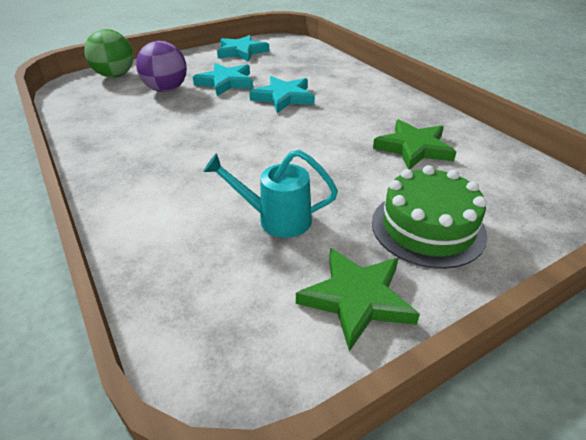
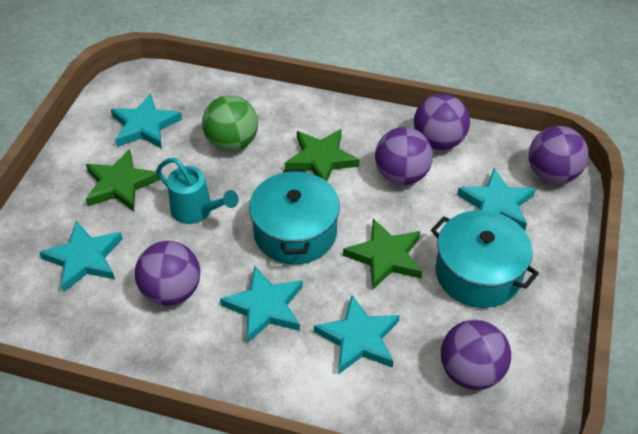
green cake: [372,165,487,269] = 1 -> none = 0
green star: [296,248,420,351] [373,119,457,170] = 2 -> [86,149,160,211] [285,129,359,181] [343,219,422,289] = 3
purple ball: [136,41,187,92] = 1 -> [135,241,200,306] [375,127,433,185] [414,94,470,150] [441,320,511,390] [529,126,589,184] = 5
turquoise pot: none = 0 -> [249,169,340,265] [431,210,539,308] = 2
turquoise star: [193,63,253,96] [217,35,270,62] [249,76,315,113] = 3 -> [39,221,123,292] [111,93,182,149] [220,266,303,343] [314,295,400,375] [457,168,536,231] = 5

